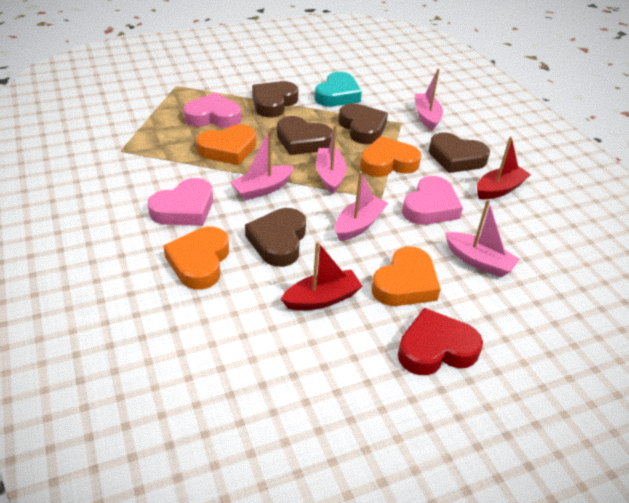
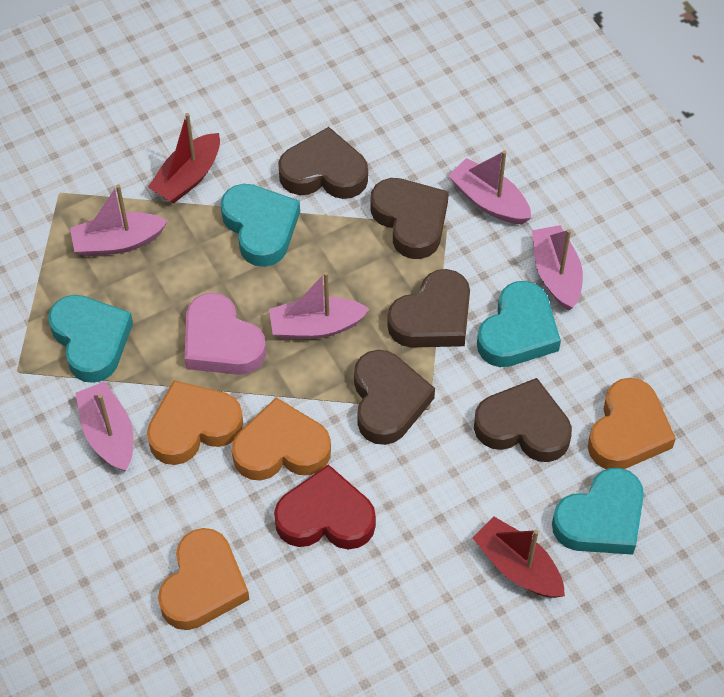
pink heart: [148,178,213,226] [184,92,242,128] [402,176,463,225] = 3 -> [185,293,266,375] = 1
turquoise heart: [315,72,362,107] = 1 -> [48,295,133,383] [221,184,300,267] [477,281,561,367] [552,468,644,555] = 4

